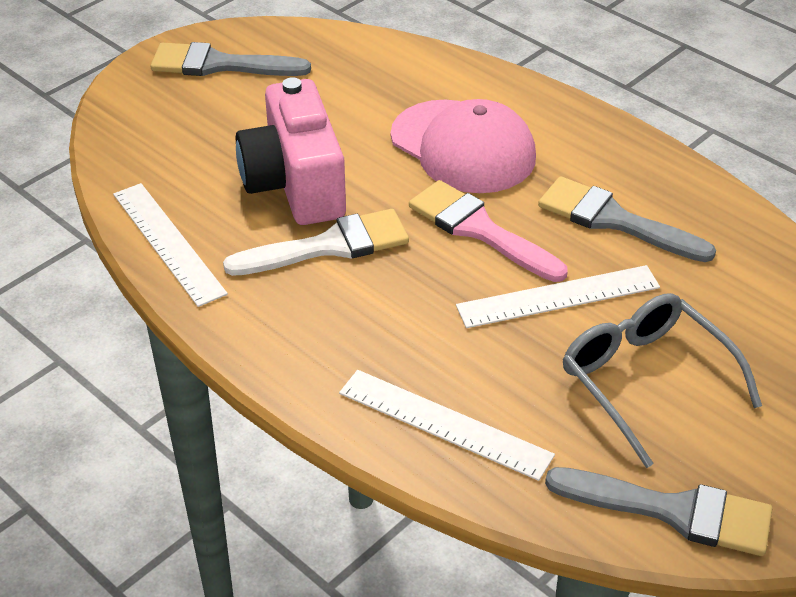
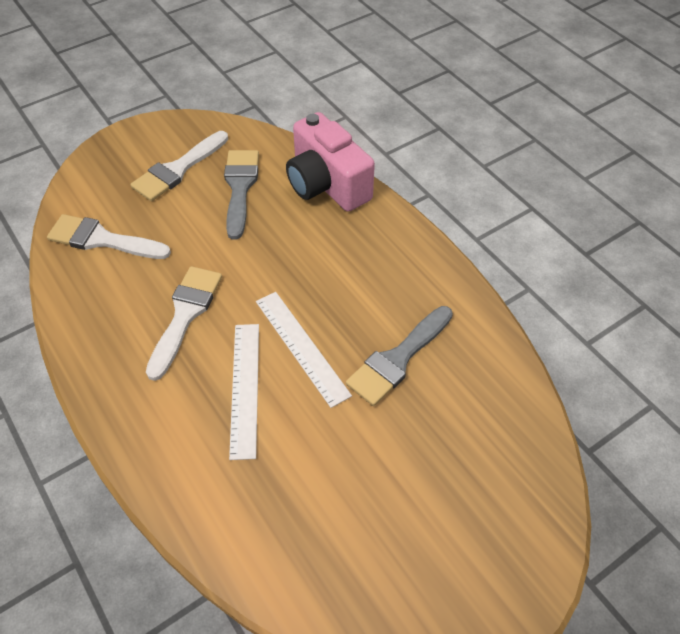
grey brush: [151,42,311,76] [538,176,716,262] [545,467,772,556] = 3 -> [224,150,259,239] [346,306,453,406] = 2
grey glasses: [563,293,762,468] = 1 -> none = 0
pink brush: [409,180,568,282] = 1 -> none = 0
pink cap: [391,99,536,193] = 1 -> none = 0
white brush: [223,209,409,276] = 1 -> [47,214,171,259] [130,131,228,201] [146,266,222,381] = 3
white ruler: [113,183,228,307] [339,370,555,481] [456,265,660,328] = 3 -> [229,324,259,460] [256,292,352,408] = 2

